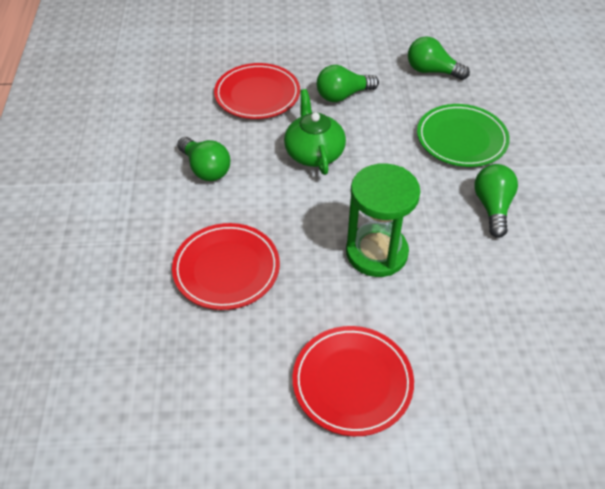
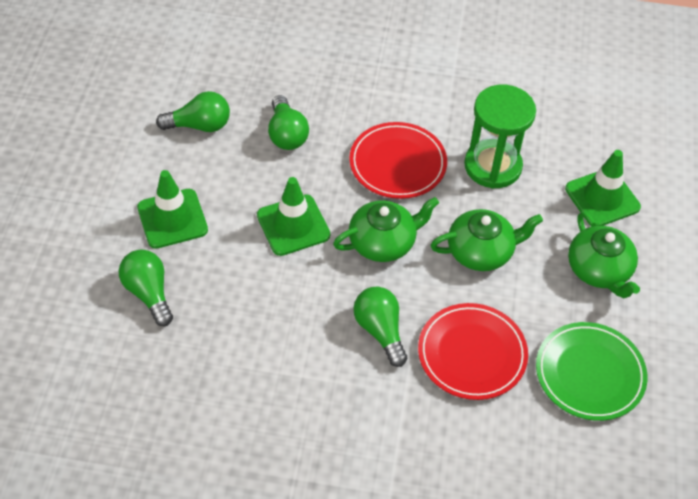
green teapot: [284,89,346,175] = 1 -> [333,197,439,262] [431,209,543,271] [568,211,640,298] = 3
green traffic cone: none = 0 -> [137,170,208,249] [257,177,330,256] [565,150,641,226] = 3
red plate: [172,223,280,310] [214,63,300,119] [293,326,414,436] = 3 -> [349,122,447,199] [418,303,528,400] = 2

